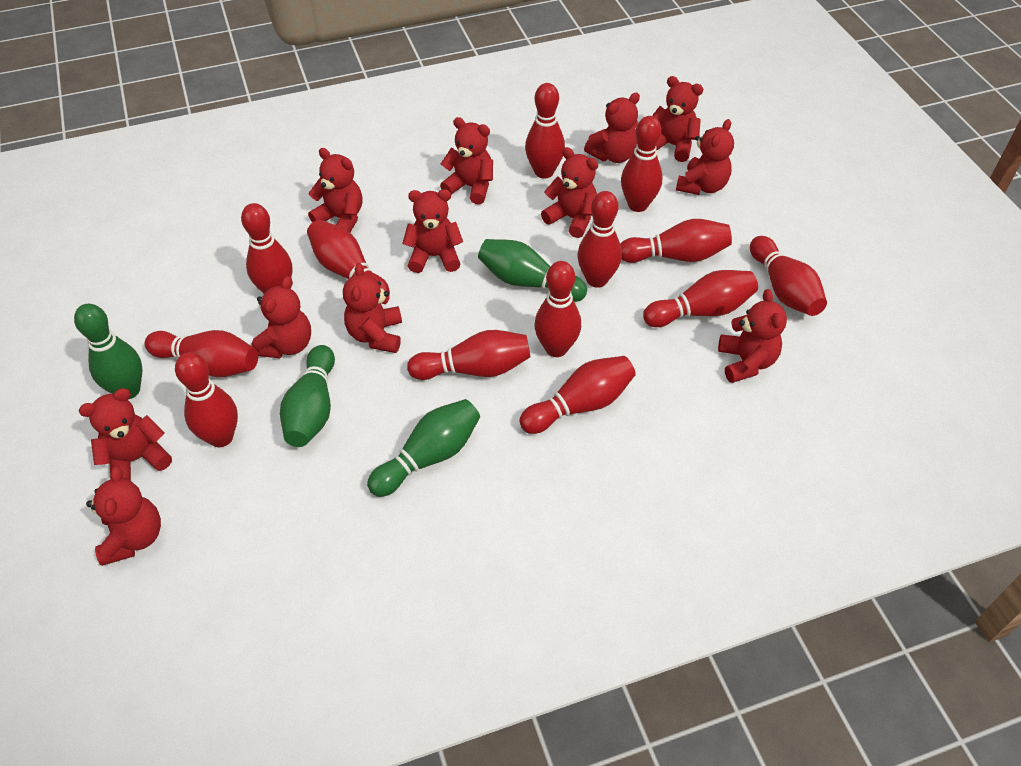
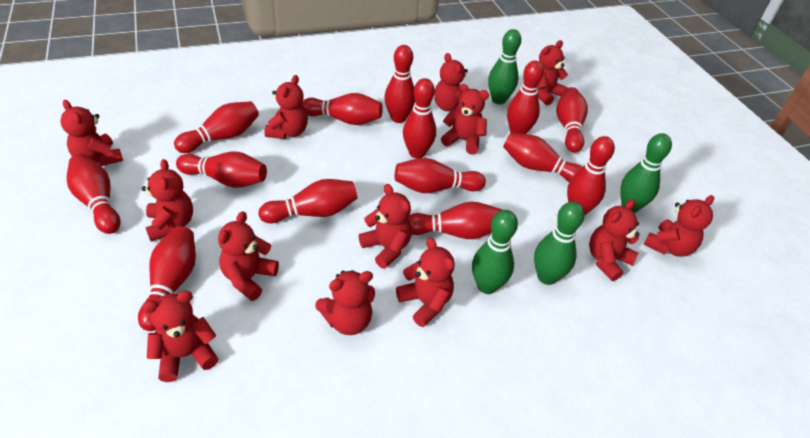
red bowling pin: [145,330,258,377] [175,352,238,447] [241,203,292,293] [307,220,390,295] [407,330,531,380] [519,356,636,434] [525,83,565,179] [534,261,581,357] [578,191,622,288] [620,219,732,263] [621,116,662,212] [643,270,758,327] [750,236,827,316] = 13 -> [67,154,121,234] [138,226,196,331] [174,101,259,153] [176,152,267,188] [259,179,358,223] [301,93,383,125] [384,45,415,123] [395,158,486,193] [403,78,436,159] [408,201,502,239] [503,133,582,182] [507,60,544,134] [556,87,588,153] [567,136,615,215] = 14
red teddy bear: [79,388,172,481] [86,466,161,566] [251,276,311,358] [308,148,362,232] [343,263,402,353] [402,189,463,273] [440,117,493,205] [541,147,598,238] [584,93,640,163] [652,76,703,162] [676,119,734,195] [718,289,787,383] = 12 -> [60,100,123,166] [142,159,193,241] [142,291,218,382] [218,211,279,301] [265,75,308,139] [315,270,375,335] [359,184,412,269] [396,237,455,327] [434,53,468,111] [441,84,489,155] [537,40,568,105] [589,199,639,281] [644,195,714,257] = 13

